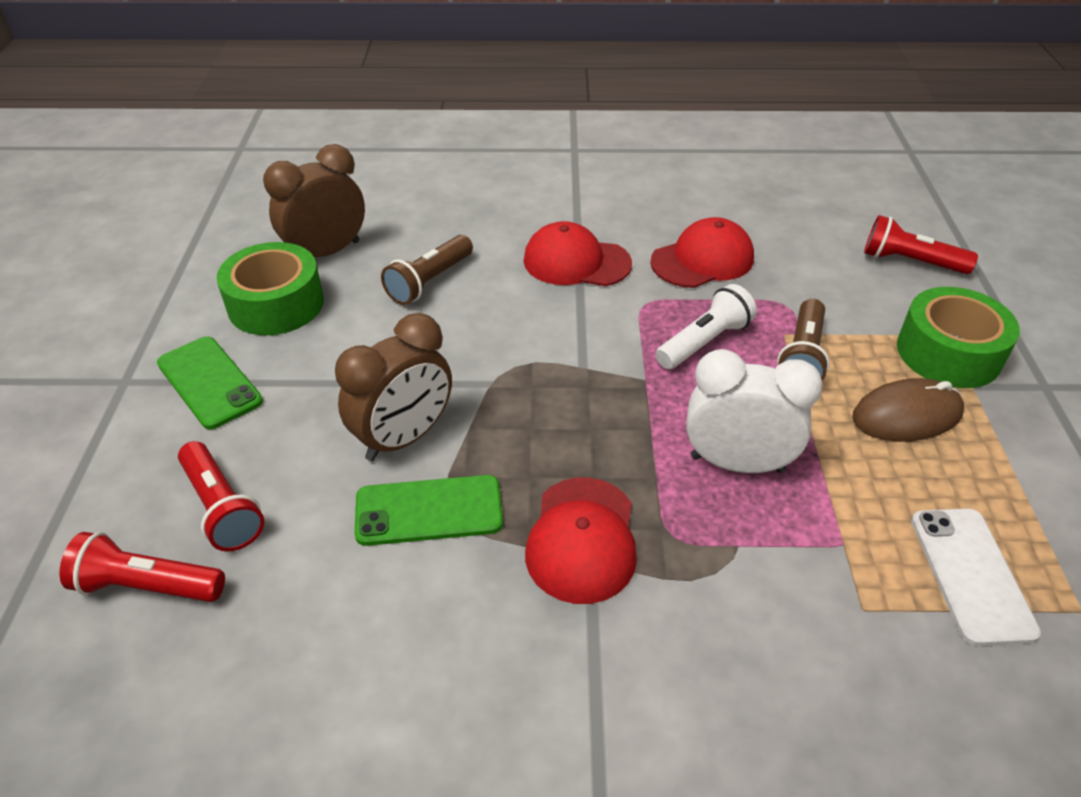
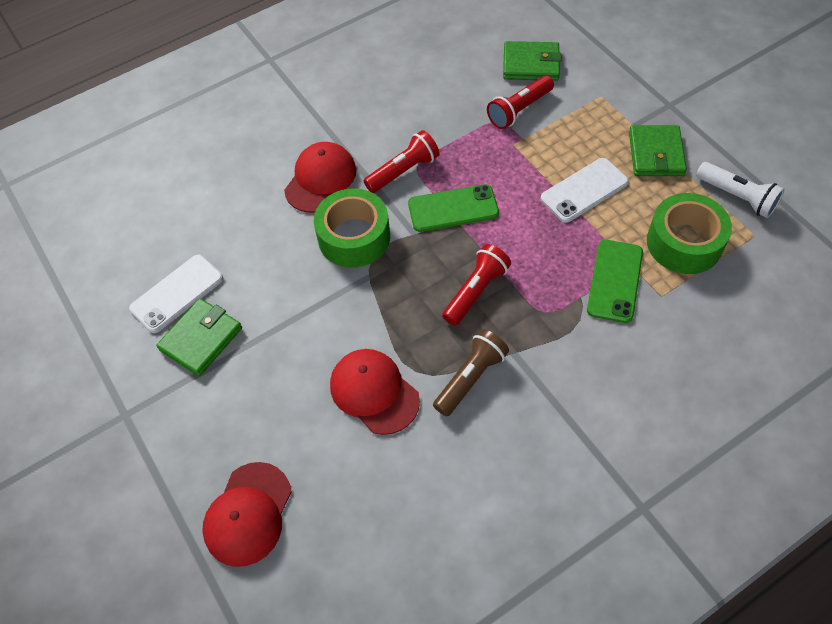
brown clock: [263,144,365,257] [335,313,452,461] = 2 -> none = 0
brown flashlight: [381,235,473,305] [777,299,830,381] = 2 -> [433,329,509,417] = 1
brown mouse: [852,378,964,442] = 1 -> none = 0
green wallet: none = 0 -> [156,298,242,376] [503,41,562,81] [629,125,687,176] = 3
white clock: [686,349,823,473] = 1 -> none = 0
white phone: [911,508,1041,646] = 1 -> [129,255,223,333] [541,158,629,223] = 2

